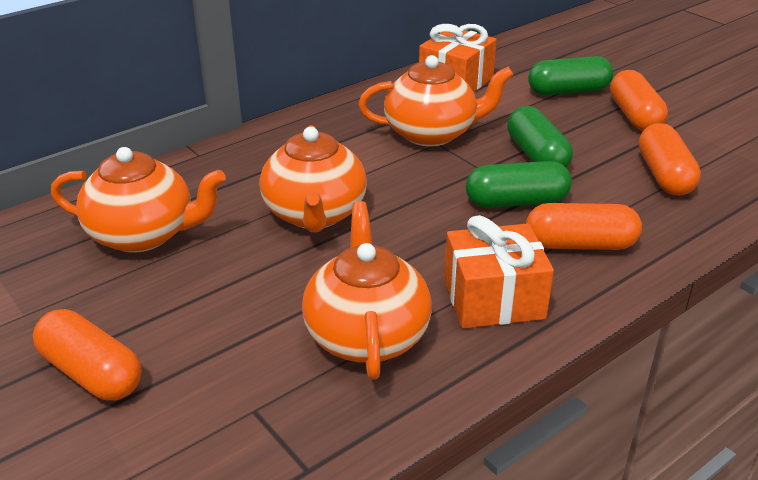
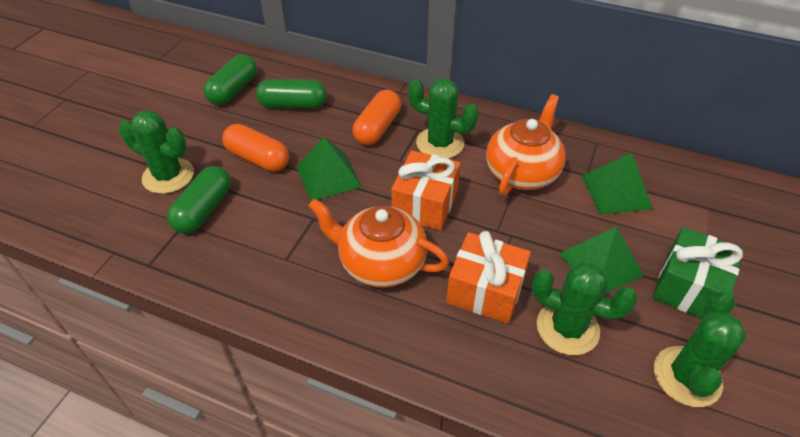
green cactus: none = 0 -> [119,111,194,194] [408,79,479,159] [532,263,638,355] [654,291,746,407] = 4
green gift: none = 0 -> [652,227,743,318] = 1
green pyramid: none = 0 -> [296,137,362,201] [559,226,644,293] [582,153,653,215] = 3
orange capsule: [33,309,142,401] [526,203,642,250] [610,70,668,131] [638,123,701,196] = 4 -> [222,124,289,172] [353,90,401,145] = 2
orange teapot: [51,147,226,252] [260,125,367,233] [302,201,432,380] [358,55,514,146] = 4 -> [308,199,449,288] [486,94,566,196] = 2

